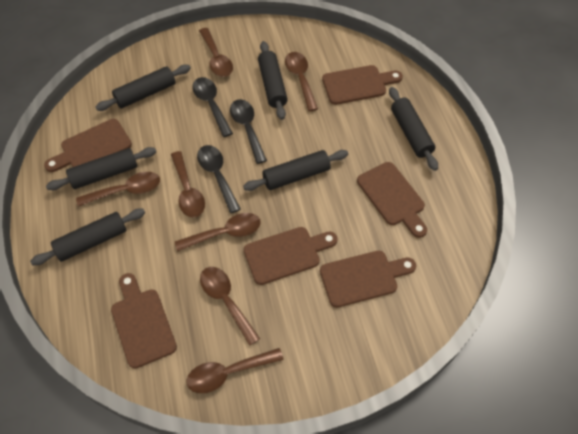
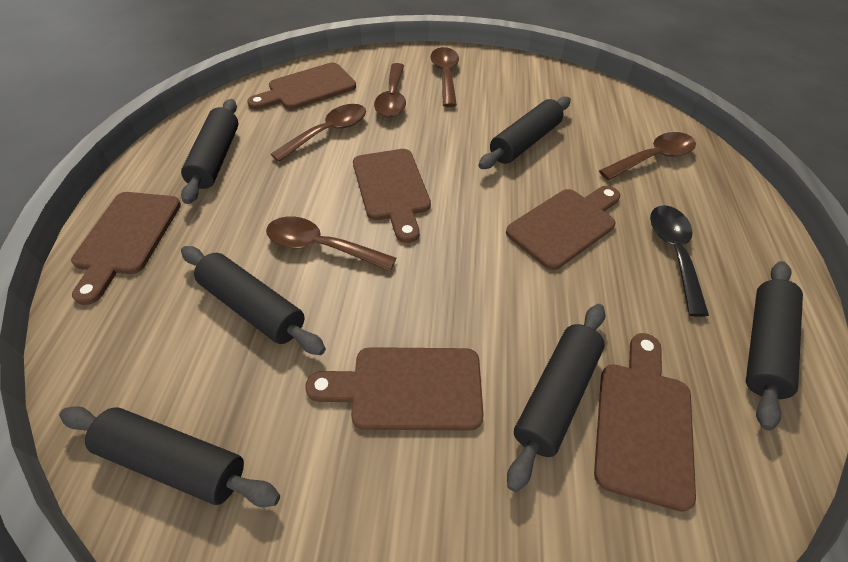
black spoon: [192,77,233,137] [197,145,241,213] [230,99,267,164] = 3 -> [650,205,709,317] = 1
brown spoon: [76,172,160,207] [171,151,205,218] [175,213,261,252] [187,348,284,393] [199,28,233,77] [200,267,260,346] [285,52,318,111] = 7 -> [266,217,396,271] [271,104,366,162] [374,63,406,118] [430,47,459,107] [599,132,696,180] = 5

